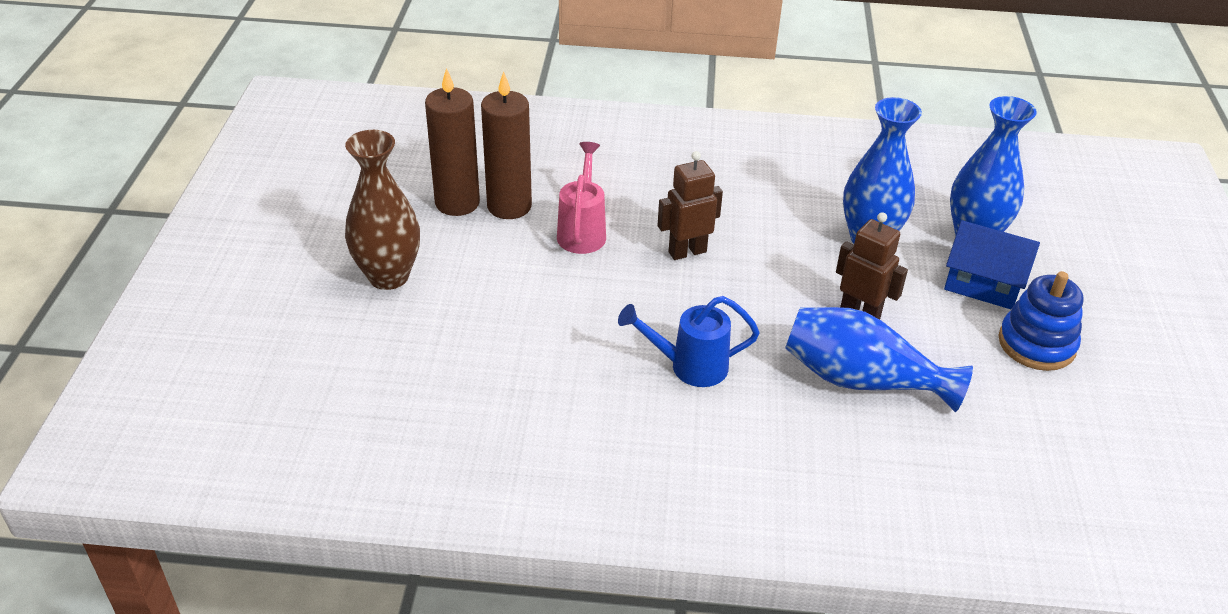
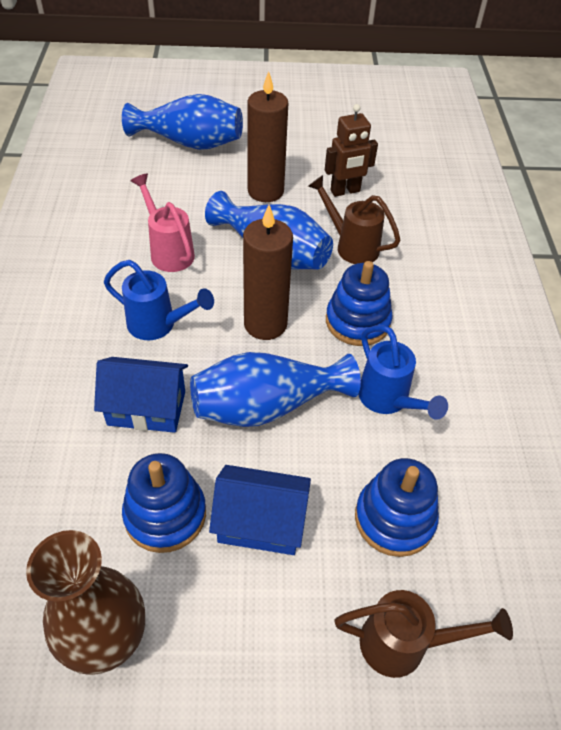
blue house: [944,220,1040,309] = 1 -> [94,357,188,433] [209,465,311,555] = 2
blue stacking toy: [998,271,1084,371] = 1 -> [122,453,206,553] [326,261,393,346] [355,458,439,557] = 3
blue watering can: [618,296,760,387] = 1 -> [104,260,214,340] [358,325,448,420] = 2
brown robot: [658,151,723,260] [836,212,908,320] = 2 -> [325,104,378,197] = 1
brown watering can: none = 0 -> [308,175,401,264] [335,590,513,678] = 2

